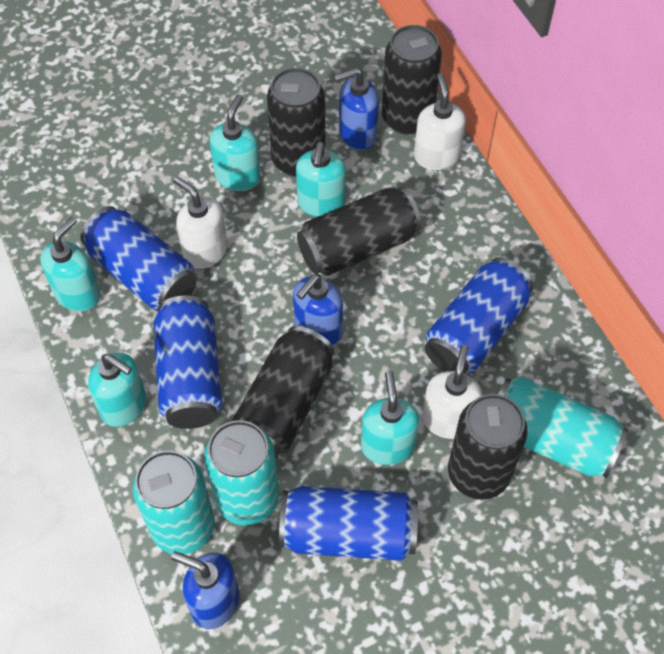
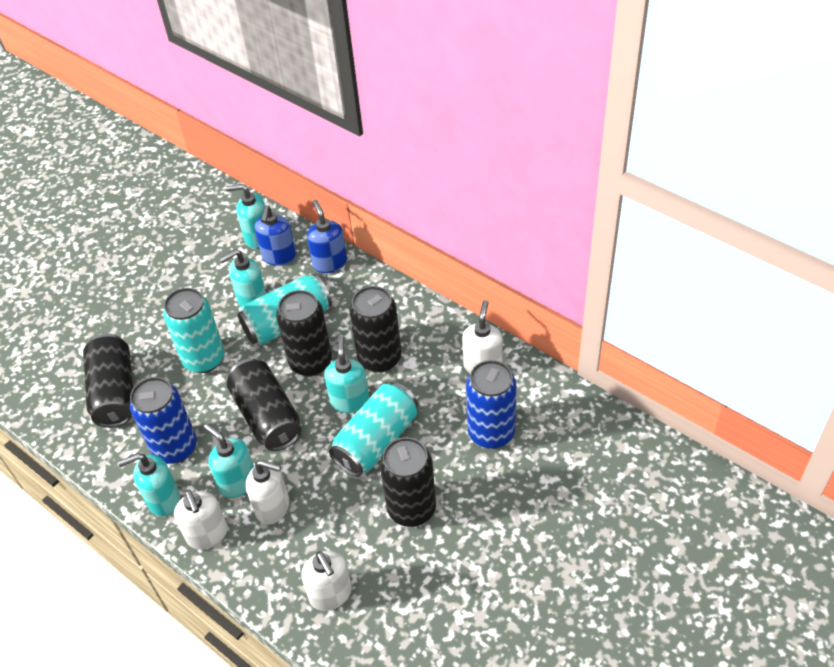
blue can: [80,206,197,311] [153,296,222,429] [279,486,418,561] [425,257,533,373] = 4 -> [130,377,197,464] [466,360,517,449] = 2
blue soap dispenser: [171,551,240,629] [293,274,343,346] [334,68,379,151] = 3 -> [255,206,296,266] [307,200,347,273] = 2
white soap dispenser: [173,176,228,269] [414,73,466,170] [422,345,483,439] = 3 -> [174,490,228,549] [246,460,290,524] [301,551,352,611] [463,300,503,374] = 4

